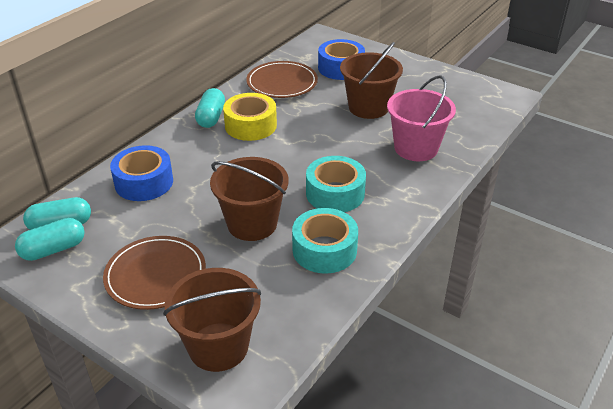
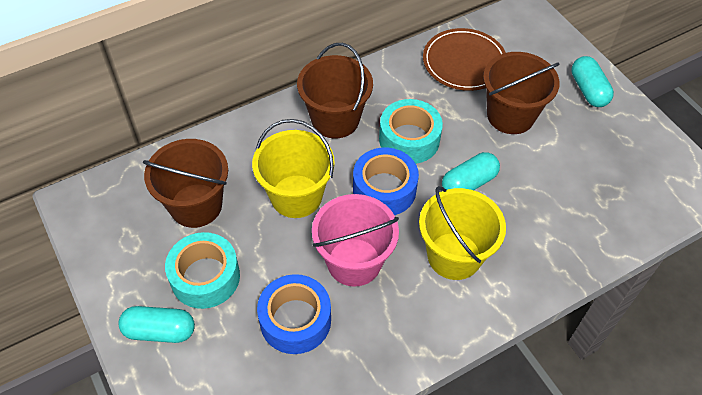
brown plate: [103,236,206,310] [246,61,318,98] = 2 -> [423,28,506,91] = 1
yellow bucket: none = 0 -> [252,119,335,218] [419,186,506,280] = 2
yellow tape: [223,93,277,141] = 1 -> none = 0

